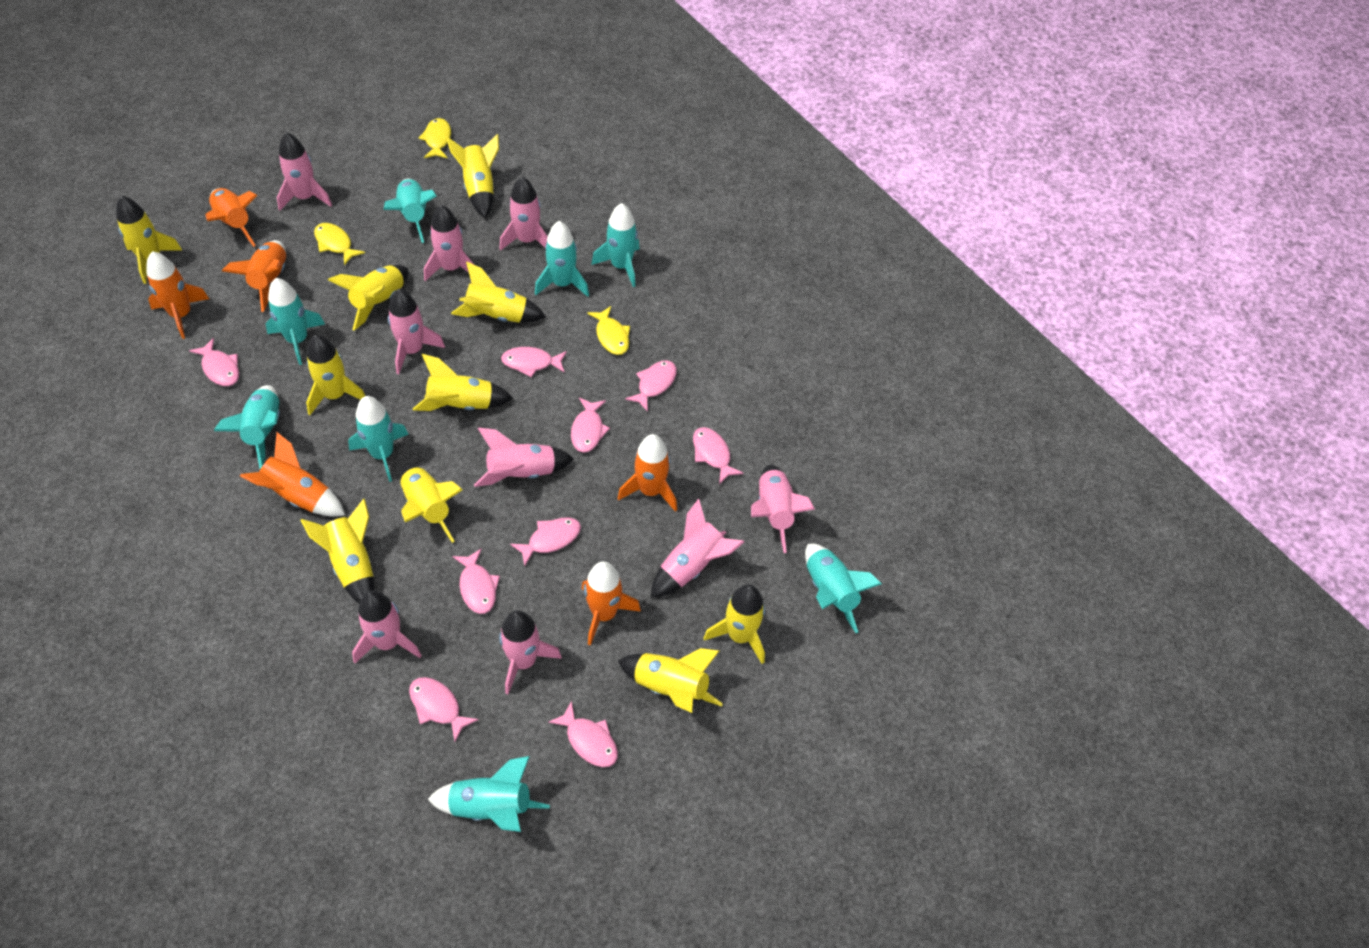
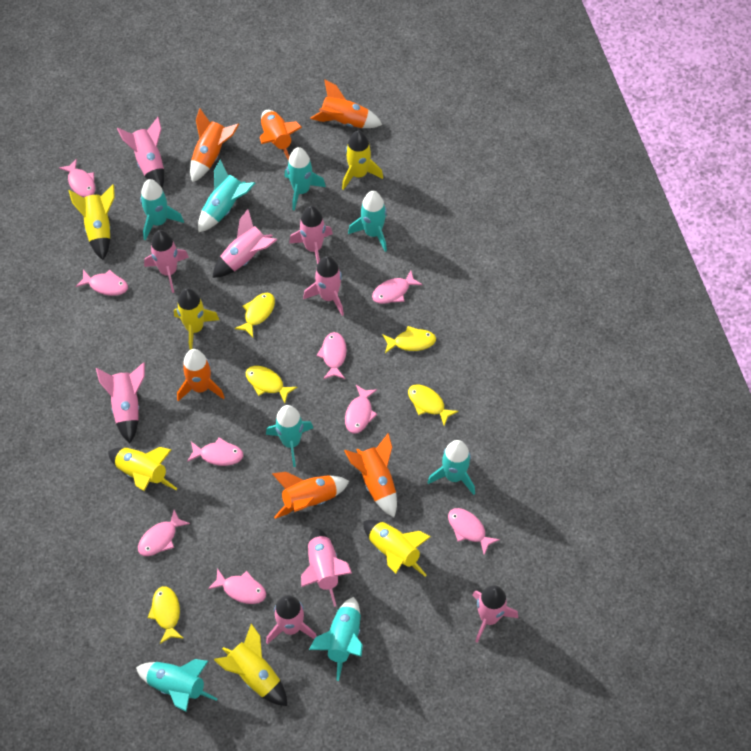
yellow fish: [314,223,365,265] [418,118,451,159] [587,306,630,355] = 3 -> [148,586,184,644] [235,293,275,337] [246,366,297,403] [382,326,436,353] [408,384,458,426] = 5
yellow rocket: [116,196,183,284] [300,498,374,604] [306,335,365,415] [328,265,409,331] [400,465,463,543] [413,354,513,411] [446,134,499,219] [451,261,546,323] [618,648,723,713] [704,584,765,664] = 10 -> [69,184,115,260] [108,447,178,491] [174,288,219,350] [214,623,287,706] [342,130,383,190] [363,520,431,577] = 6

